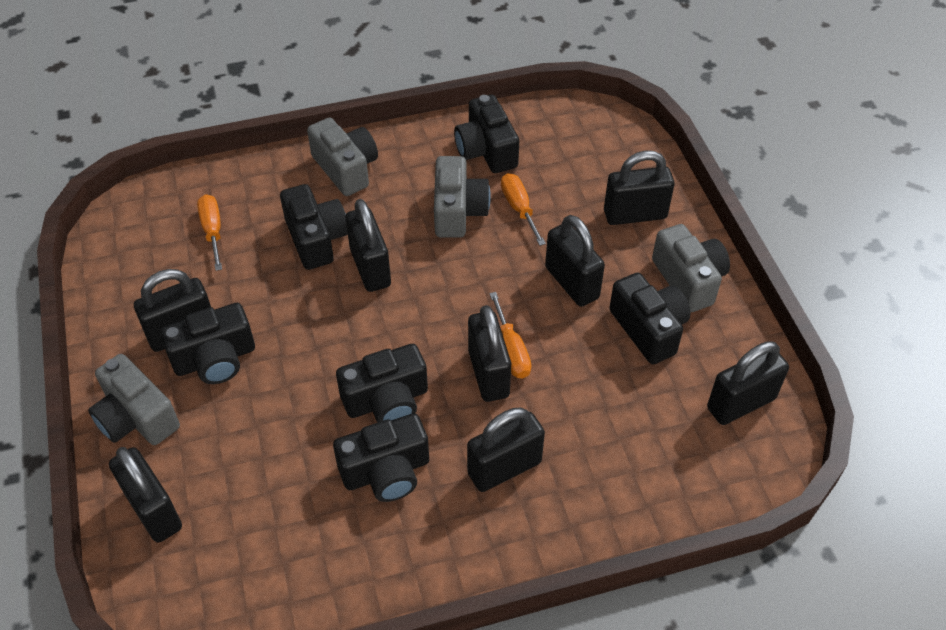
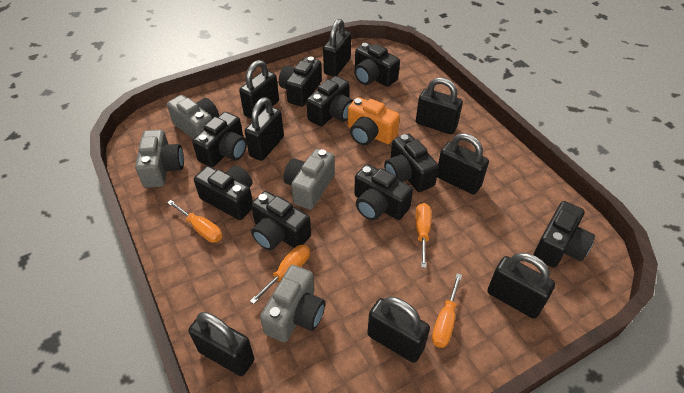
black camera: [160,303,255,384] [280,184,348,270] [333,413,429,502] [336,344,428,423] [454,95,519,173] [609,273,690,364] = 6 -> [192,112,247,167] [194,166,253,220] [251,191,311,250] [279,56,322,106] [306,76,354,126] [354,43,400,87] [354,164,413,220] [384,134,439,192] [533,201,595,268] = 9
orange camera: none = 0 -> [348,97,400,145] = 1
orange screwdriver: [197,194,222,271] [489,292,531,378] [501,173,546,246] = 3 -> [167,200,222,243] [250,245,310,304] [415,203,431,268] [432,273,462,348] = 4

